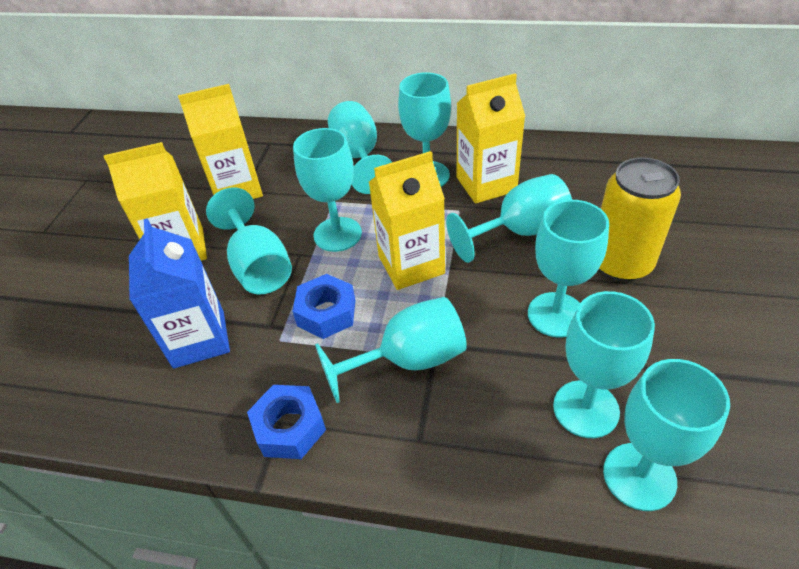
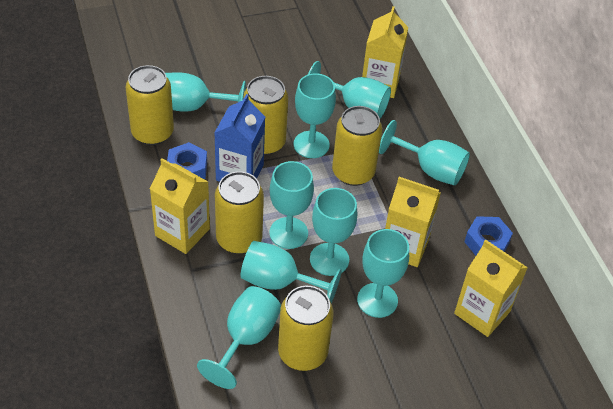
yellow can: [599,157,681,281] = 1 -> [125,65,174,145] [215,171,264,254] [243,76,288,155] [278,286,333,371] [332,106,382,186] = 5

